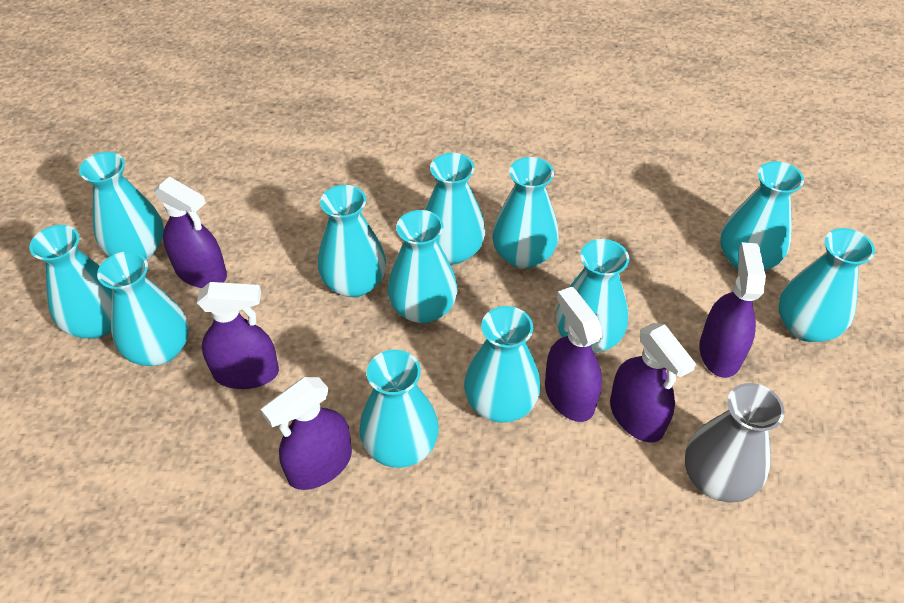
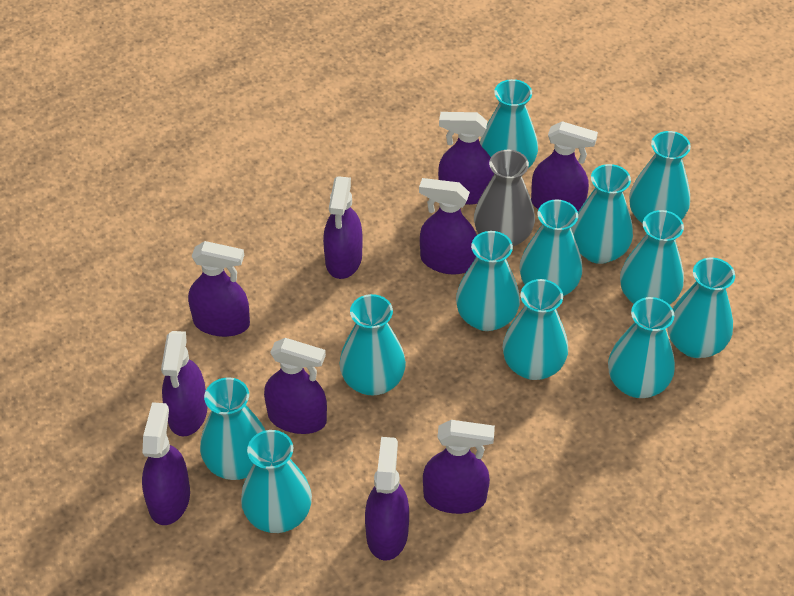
purple spray bottle: [154,176,227,288] [197,282,279,389] [261,377,352,490] [545,287,603,422] [610,323,696,442] [699,242,766,378] = 6 -> [142,402,190,525] [161,331,207,436] [188,241,250,337] [264,338,327,434] [323,176,363,279] [365,437,409,561] [419,178,477,275] [423,420,495,514] [438,112,494,205] [531,121,598,212] = 10

